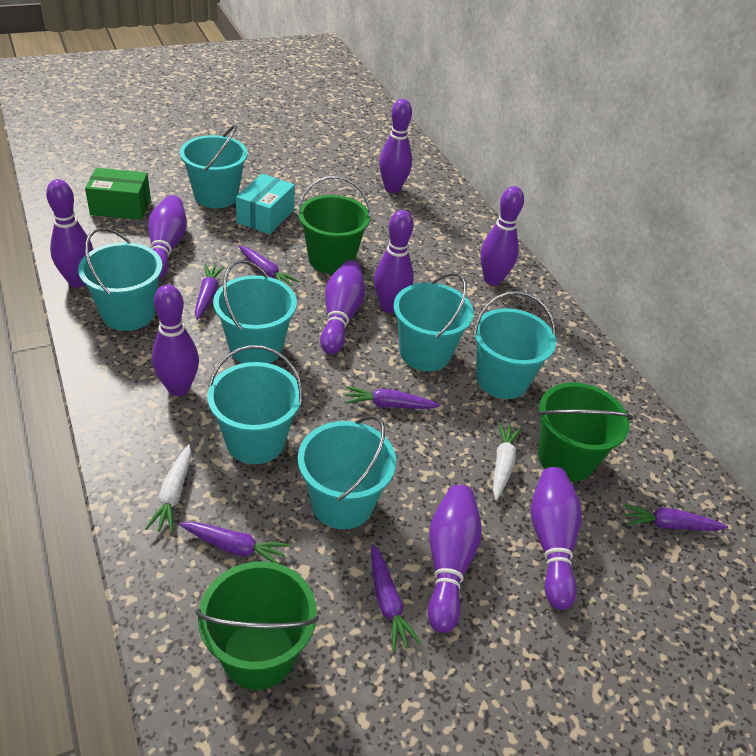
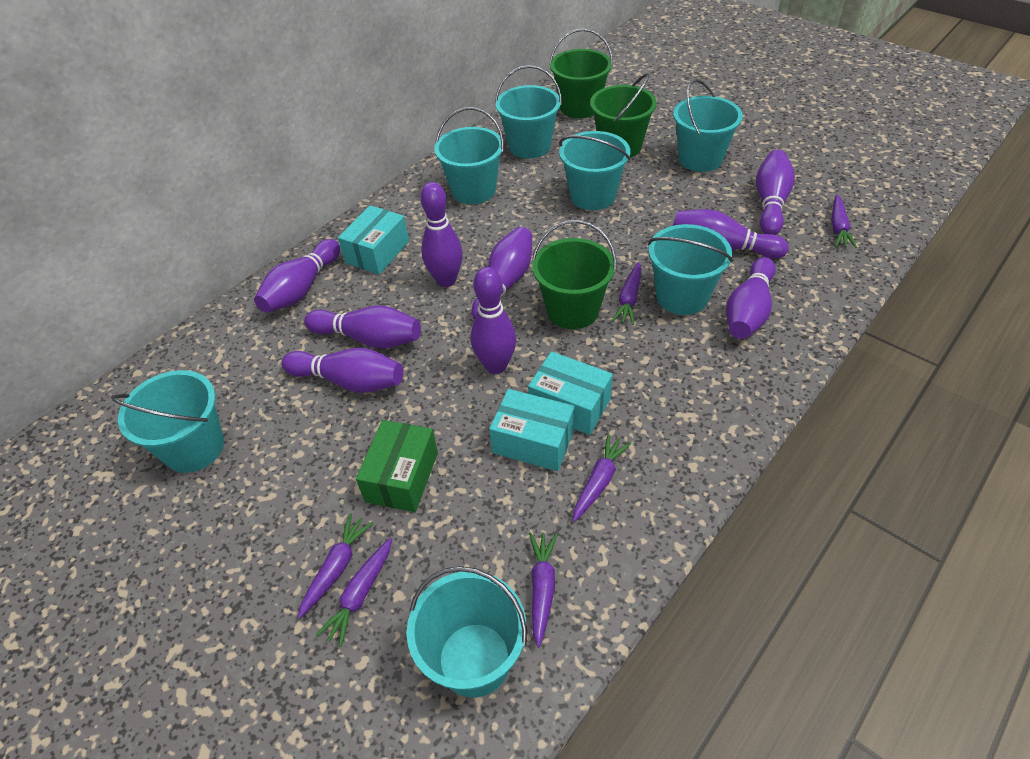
turquoise box: [236,174,295,234] = 1 -> [338,205,409,275] [489,389,575,471] [528,351,613,435] = 3
white carrot: [145,444,191,533] [493,422,522,500] = 2 -> none = 0

